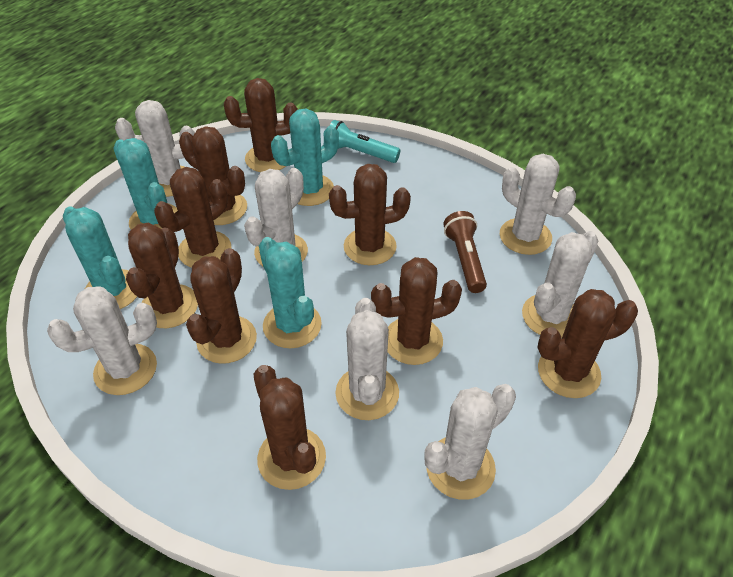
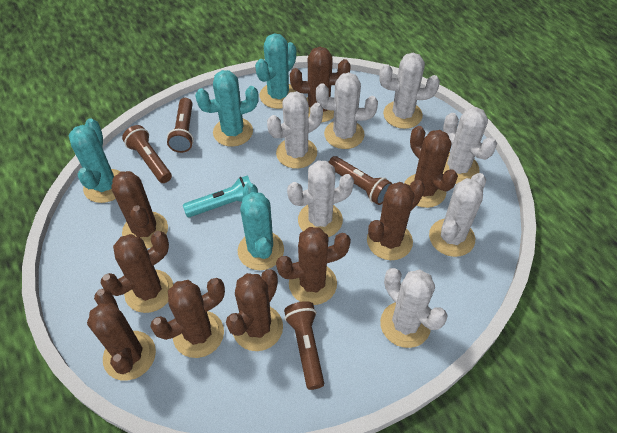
brown flashlight: [444,211,487,293] = 1 -> [122,125,172,183] [167,98,194,153] [284,301,324,390] [328,156,392,205] = 4

